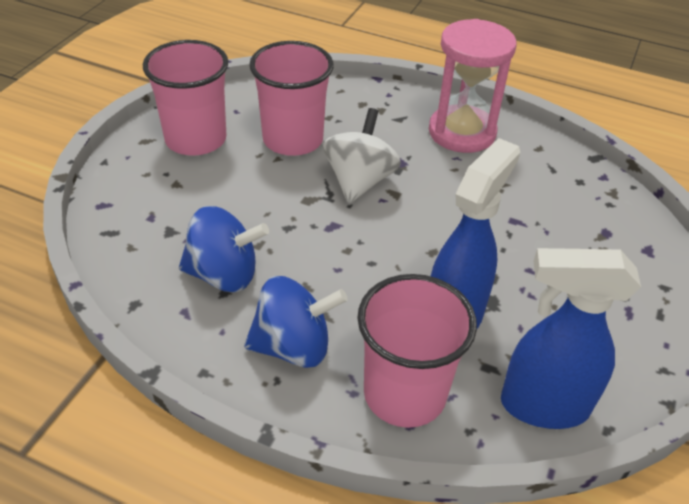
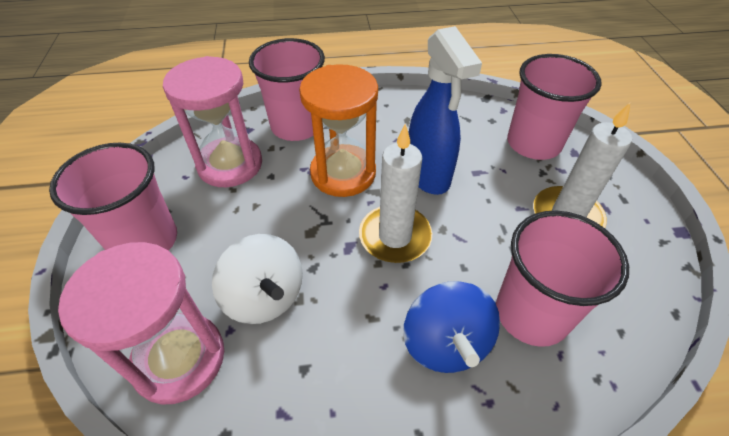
blue spinning top: [179,206,269,292] [244,276,348,368] = 2 -> [403,281,500,373] = 1
blue spray bottle: [431,138,520,329] [501,248,641,429] = 2 -> [409,26,482,195] = 1
orange hourglass: none = 0 -> [299,64,378,197] = 1
pink cup: [143,40,228,156] [249,41,334,156] [357,274,477,428] = 3 -> [49,143,177,251] [249,38,325,141] [496,211,629,347] [507,54,602,160] = 4
pink hourglass: [429,19,516,153] = 1 -> [58,242,224,405] [163,56,262,187] = 2
white candle: none = 0 -> [359,124,432,263] [533,103,632,228] = 2

